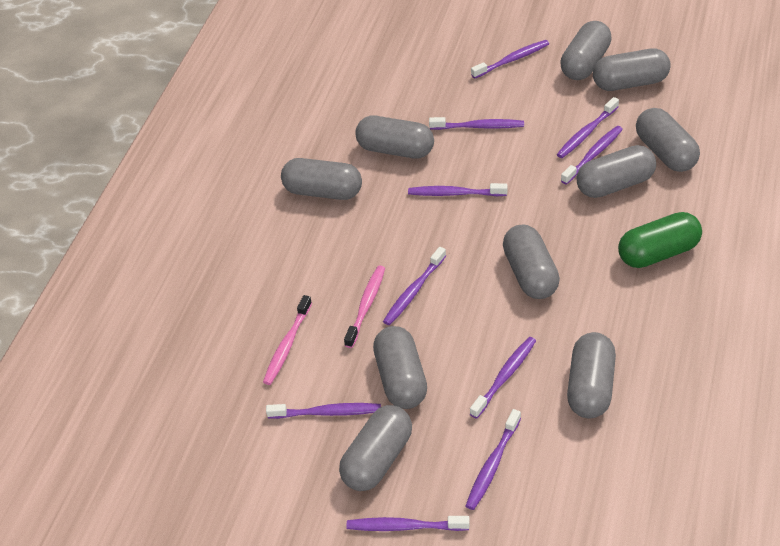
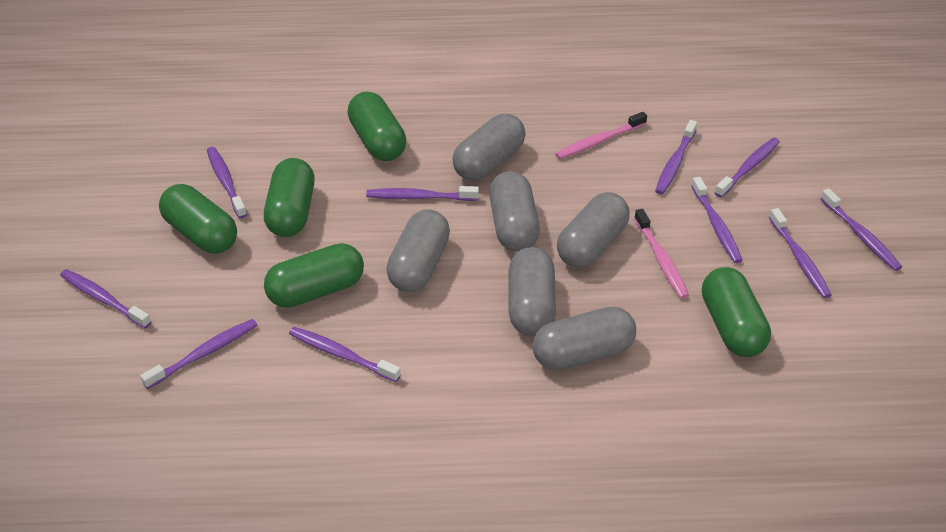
green capsule: [618,212,702,268] = 1 -> [159,184,237,254] [264,158,315,237] [264,243,364,308] [348,92,406,161] [702,267,771,357] = 5
grey capsule: [281,158,362,200] [339,405,412,491] [355,116,434,159] [373,326,427,409] [503,225,560,299] [560,21,612,80] [567,332,616,418] [577,145,656,198] [593,48,671,91] [636,108,700,172] = 10 -> [386,209,450,292] [452,114,526,180] [489,171,540,251] [509,247,556,336] [533,307,636,370] [557,192,630,268] = 6

